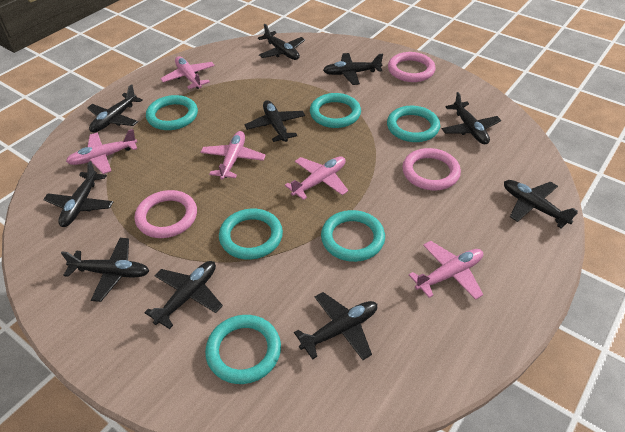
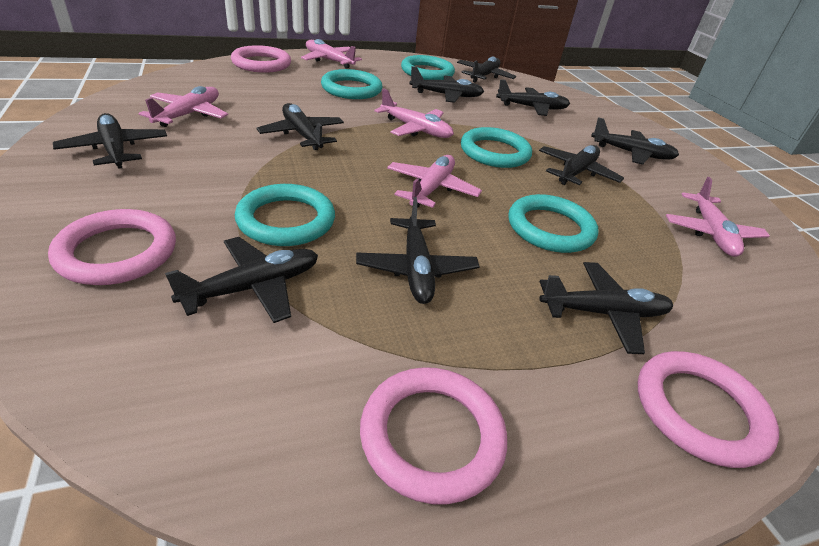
pink ring: [135,190,197,238] [388,52,435,82] [402,148,461,190] = 3 -> [48,209,176,285] [231,45,291,73] [360,367,507,504] [638,351,779,468] = 4
turquoise ring: [146,95,198,130] [205,315,281,384] [219,209,283,260] [310,93,361,128] [321,210,385,262] [387,106,440,142] = 6 -> [235,184,335,246] [321,69,383,99] [401,55,455,80] [461,127,532,168] [508,194,598,253] = 5

